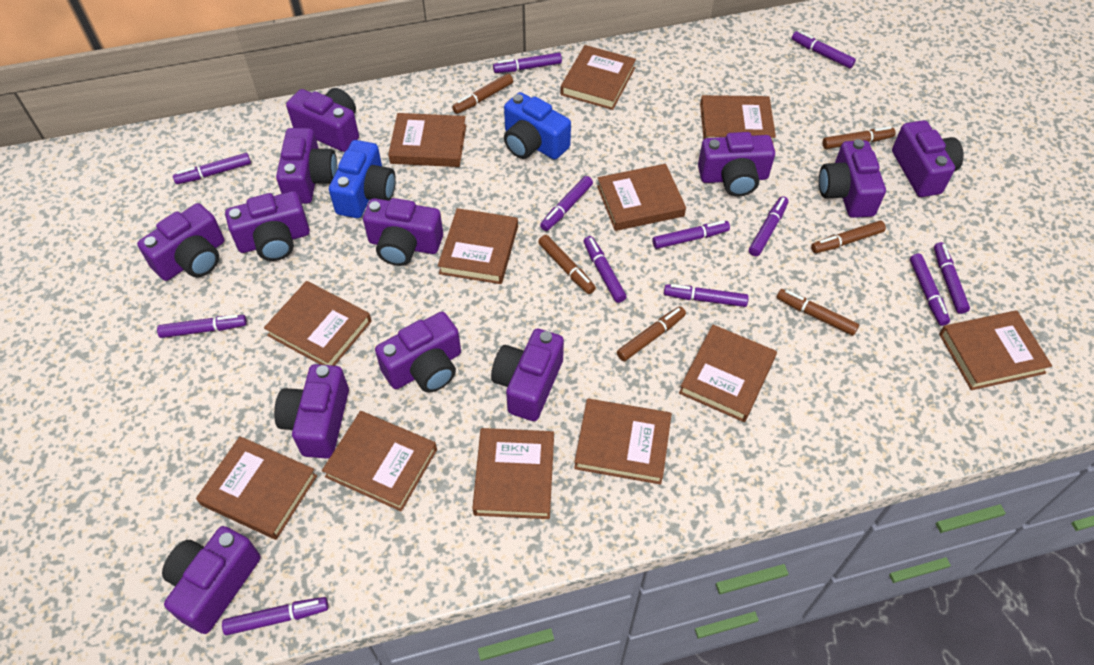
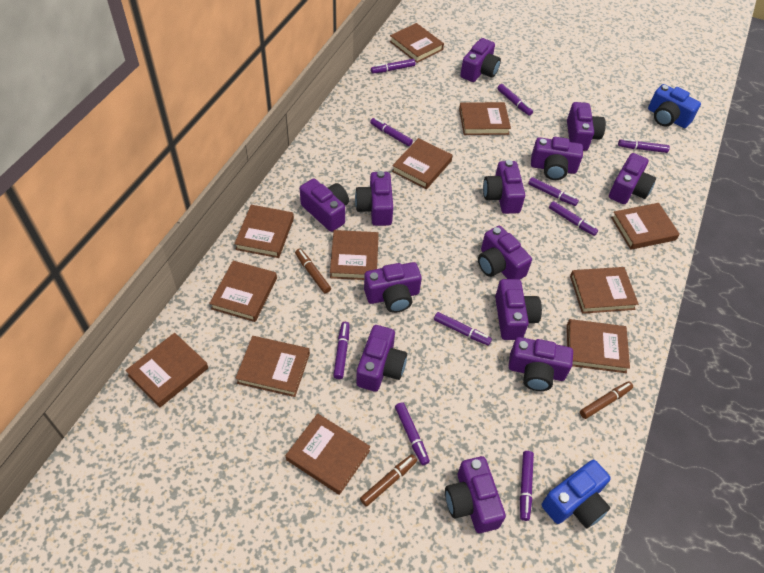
brown marker: [452,74,513,114] [538,235,596,294] [617,306,686,361] [777,289,859,336] [811,220,886,253] [823,126,895,149] = 6 -> [295,249,331,293] [360,454,417,507] [580,381,633,419] = 3
purple camera: [137,203,224,281] [162,526,260,634] [225,191,310,261] [274,364,349,459] [276,128,337,204] [286,88,359,152] [363,198,443,266] [375,312,461,393] [491,329,564,421] [698,132,775,196] [819,139,886,218] [892,120,964,197] = 12 -> [300,179,349,232] [355,171,393,226] [356,325,407,392] [364,262,422,313] [445,456,506,533] [460,38,501,82] [478,226,532,280] [483,160,525,214] [495,279,542,340] [509,337,573,391] [531,137,583,180] [567,102,606,151] [609,153,656,204] = 13
purple marker: [157,315,247,338] [173,153,251,184] [222,597,328,635] [493,53,562,73] [540,176,593,231] [584,236,627,303] [653,220,730,249] [664,284,749,307] [749,196,788,256] [792,31,856,69] [910,253,950,326] [934,242,970,314] = 12 -> [333,322,350,379] [370,118,413,146] [371,59,416,73] [395,402,430,465] [434,312,492,345] [497,84,533,116] [520,451,534,521] [528,177,579,206] [549,201,598,236] [618,139,670,153] = 10

